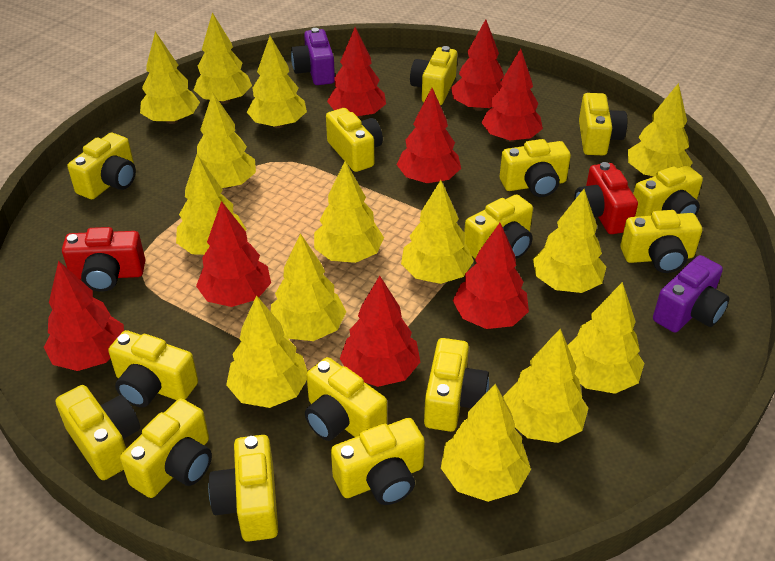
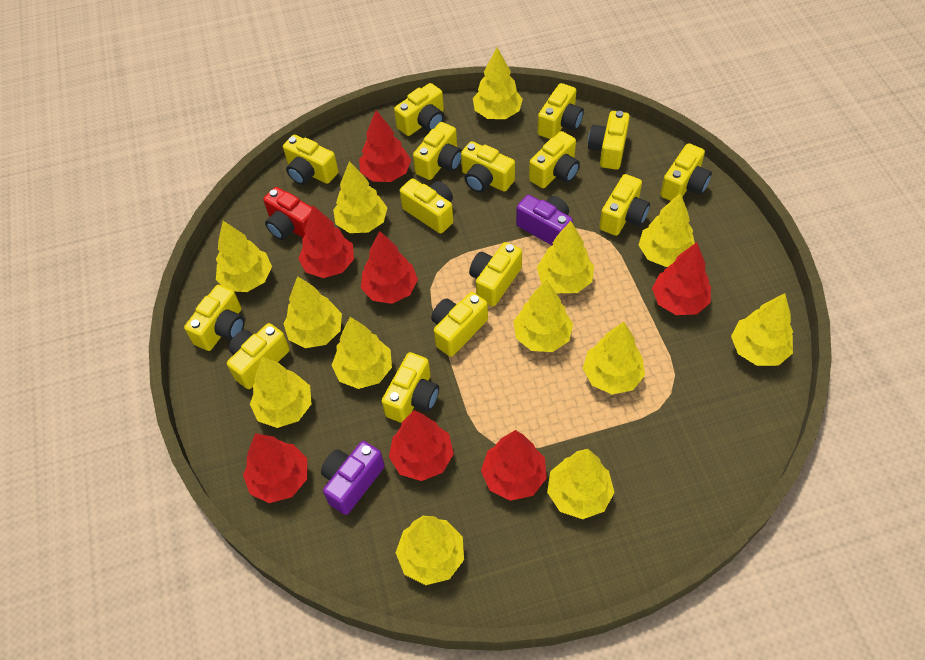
red camera: [62,227,145,292] [574,162,638,234] = 2 -> [263,187,312,240] = 1
red tree: [44,261,124,371] [196,201,271,307] [327,27,386,119] [340,276,420,387] [397,88,461,183] [451,19,504,111] [453,223,529,329] [481,48,543,142] = 8 -> [243,433,307,503] [298,205,354,278] [359,110,411,182] [361,231,418,304] [389,410,454,481] [481,430,547,501] [652,242,711,315] = 7
yellow tree: [140,31,200,124] [176,155,246,255] [194,12,252,104] [197,92,256,189] [226,295,308,408] [247,36,307,128] [271,233,346,341] [314,161,384,263] [401,180,474,284] [441,384,531,502] [503,329,589,443] [533,189,606,293] [568,282,644,394] [628,83,693,178] = 14 -> [216,221,272,292] [250,357,312,428] [283,276,342,348] [332,317,392,389] [333,161,387,233] [396,516,464,585] [473,48,523,119] [513,280,573,352] [537,221,594,293] [547,449,615,519] [583,322,645,394] [639,193,695,267] [731,293,793,366] = 13

